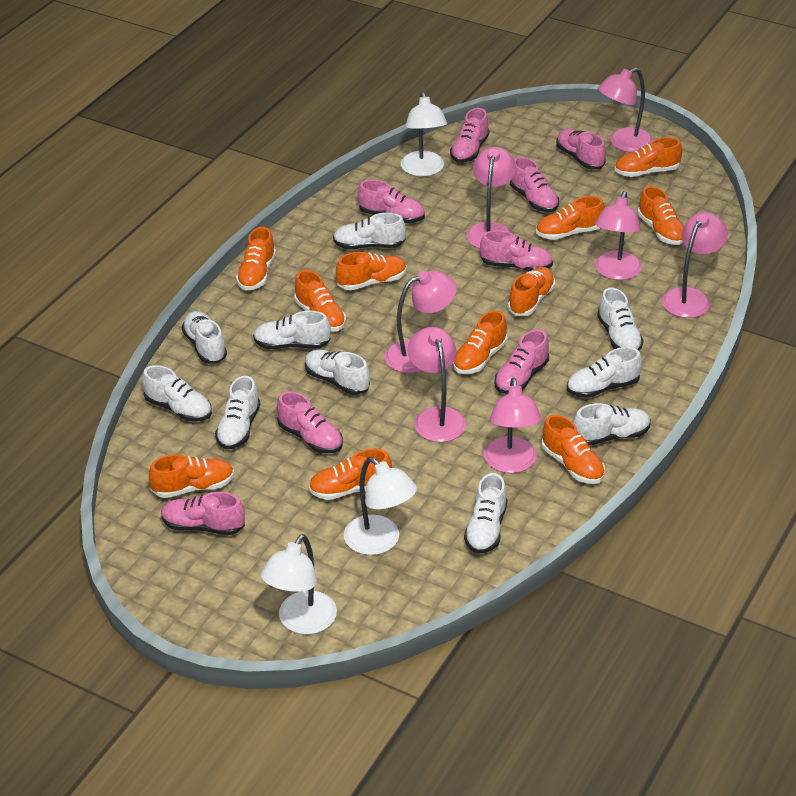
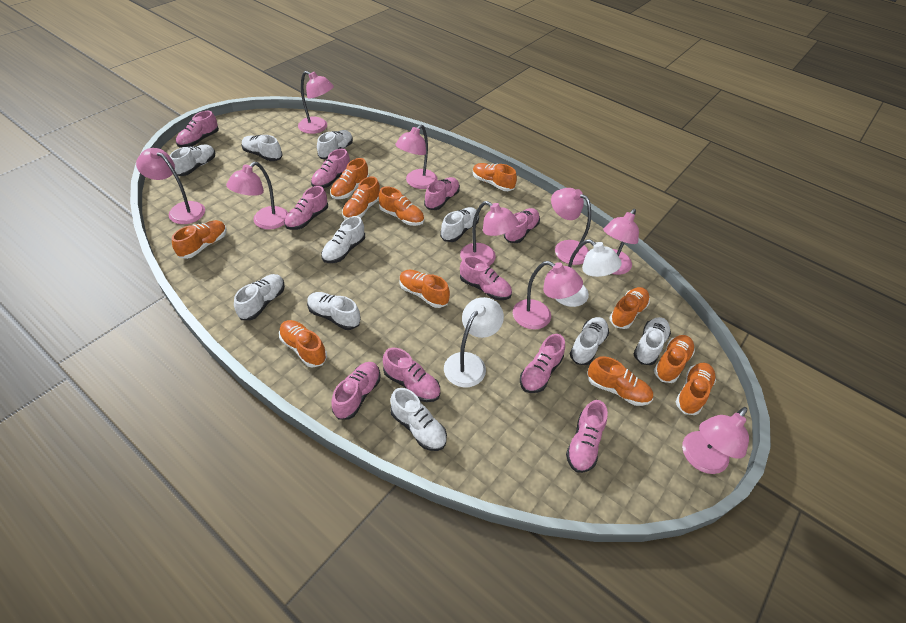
pink lamp: [385,270,457,373] [407,327,466,442] [466,147,516,249] [484,378,541,473] [595,191,642,280] [598,67,653,152] [662,212,728,318] = 7 -> [136,148,205,224] [226,162,288,229] [298,71,334,134] [395,125,438,189] [460,201,518,266] [513,261,583,329] [551,188,591,265] [603,209,639,275] [682,407,749,474] = 9
pink shoe: [161,492,245,535] [277,391,343,453] [357,180,425,223] [450,108,489,163] [480,230,553,271] [494,329,549,394] [510,157,559,212] [556,129,606,169] = 8 -> [176,111,219,147] [284,186,328,230] [311,149,350,188] [332,362,381,420] [383,348,440,402] [424,177,460,210] [460,256,512,300] [504,208,540,243] [520,334,565,393] [566,400,608,473] = 10
white lamp: [261,534,337,634] [344,457,417,555] [401,92,447,176] = 3 -> [444,297,504,387] [555,239,622,307] = 2

